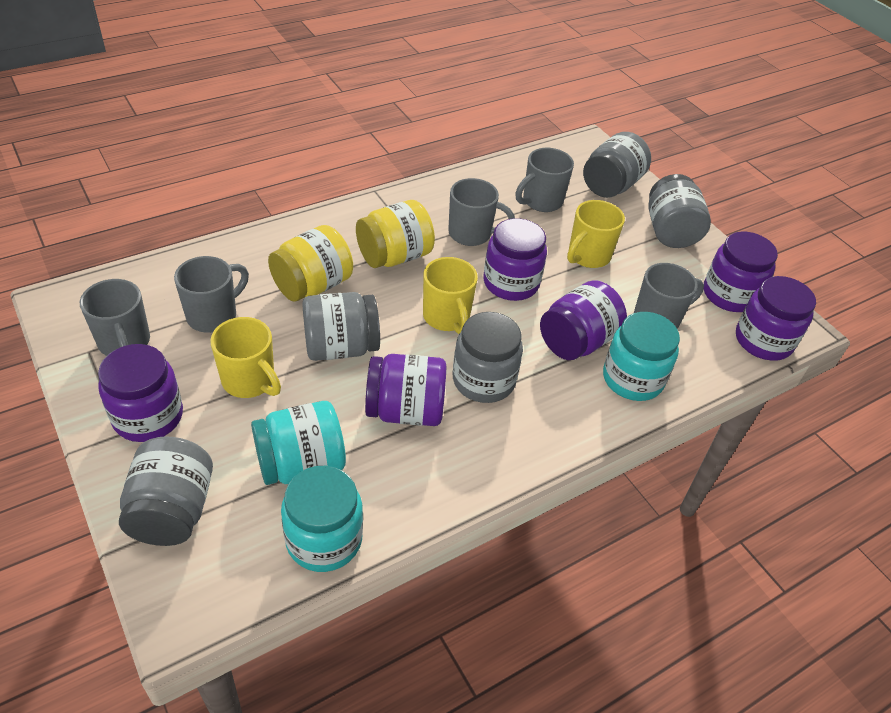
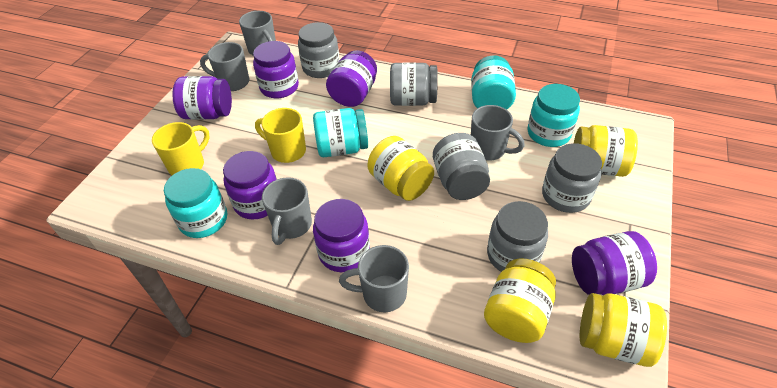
turquoise jar: [251,401,346,485] [281,466,363,572] [603,312,680,401] = 3 -> [164,168,227,238] [313,108,368,157] [471,55,516,110] [528,84,580,147] = 4
yellow jar: [268,225,353,302] [356,200,435,268] = 2 -> [367,136,434,201] [484,258,556,343] [574,125,638,177] [580,293,667,367] = 4
yellow mug: [210,317,281,398] [423,257,478,334] [567,200,625,268] = 3 -> [152,122,210,176] [255,108,306,163] = 2

